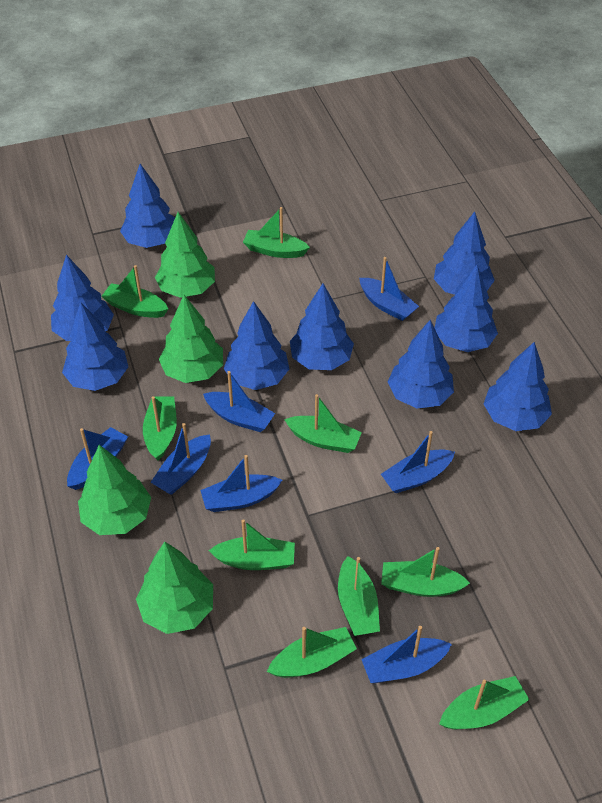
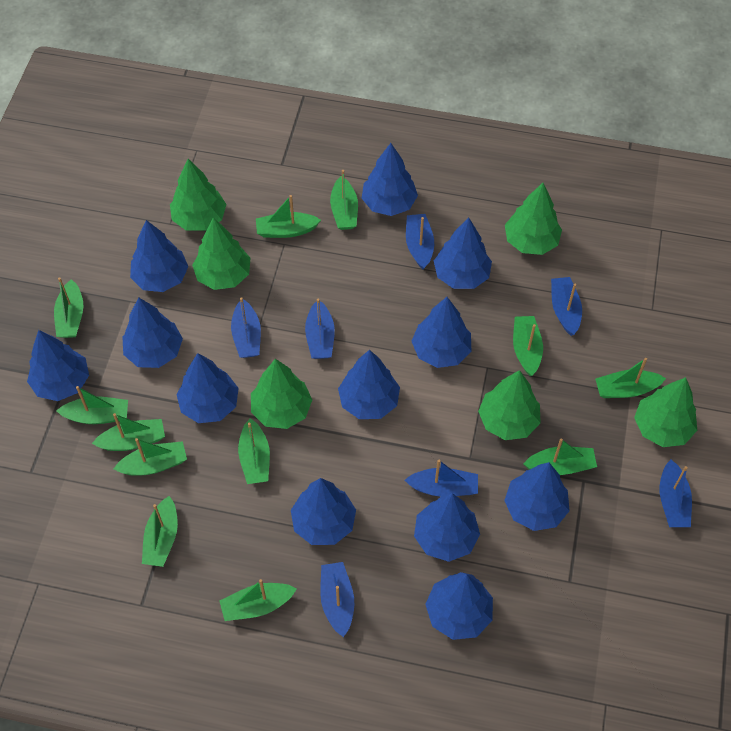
blue tree: [51,255,114,341] [62,302,128,391] [120,164,175,248] [224,301,289,390] [290,283,354,370] [388,320,454,408] [434,212,495,295] [435,265,498,352] [484,342,552,431] = 9 -> [27,330,89,401] [122,297,183,368] [130,220,188,292] [176,353,239,423] [291,478,356,545] [338,350,400,419] [362,143,418,216] [411,297,471,368] [414,493,480,562] [425,572,493,640] [434,218,492,289] [504,462,570,531] = 12
green boat: [101,265,168,318] [143,396,177,461] [209,519,295,570] [243,207,310,258] [267,627,357,678] [284,394,362,453] [338,556,380,636] [381,547,470,597] [439,676,530,729] = 9 -> [54,277,83,338] [56,386,128,424] [92,413,165,451] [114,438,187,476] [142,496,178,567] [219,579,297,621] [238,418,270,484] [256,195,321,238] [330,170,358,230] [513,316,543,376] [524,438,597,475] [595,358,666,398] = 12
green tree: [78,445,151,535] [136,541,213,634] [155,212,215,298] [159,295,223,383] = 4 -> [170,159,227,231] [192,217,250,290] [251,359,312,429] [478,370,541,440] [505,183,562,255] [634,377,697,447] = 6

